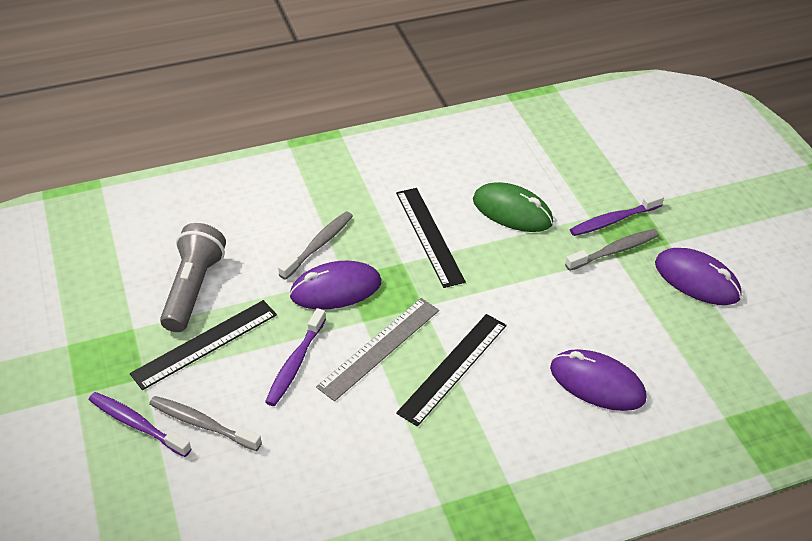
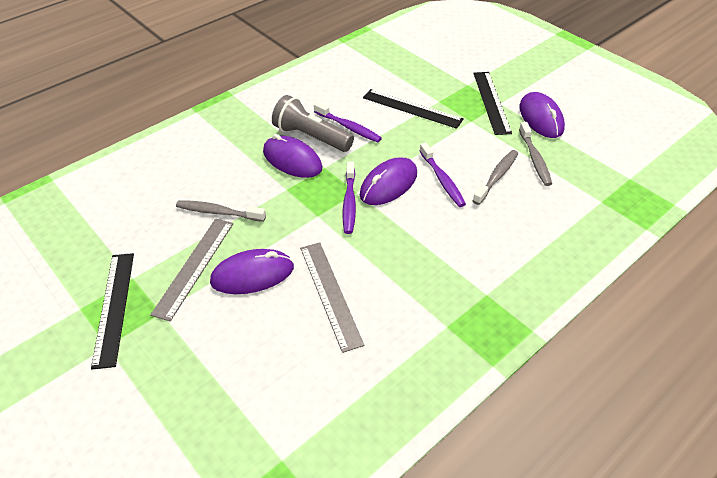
green mouse: [473,182,553,232] = 1 -> none = 0
grey ruler: [316,298,439,401] = 1 -> [150,219,233,321] [300,242,364,353] = 2
purple mouse: [289,261,381,309] [550,349,647,411] [655,248,742,305] = 3 -> [210,249,294,294] [263,134,322,178] [360,157,417,205] [519,92,565,138] = 4

